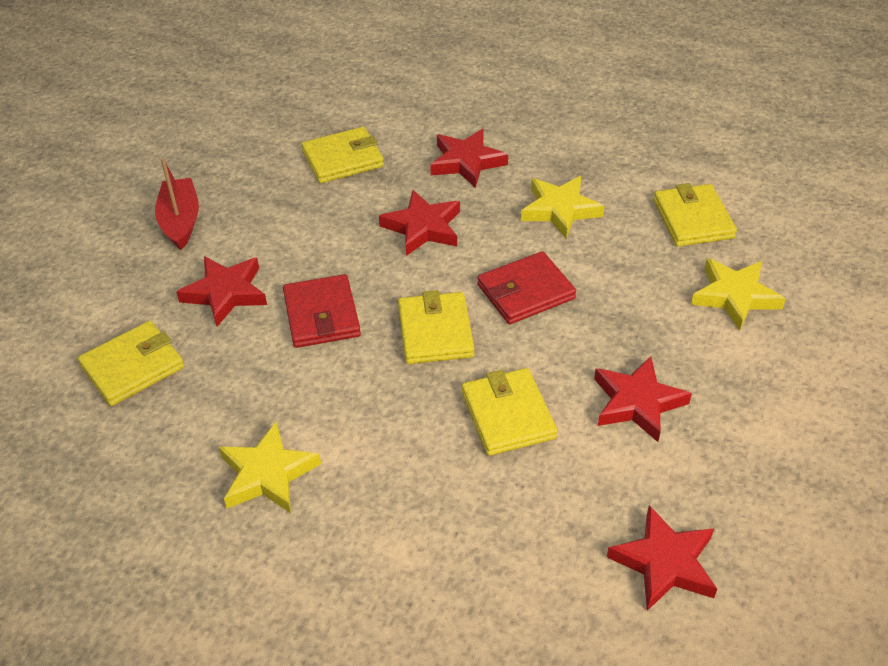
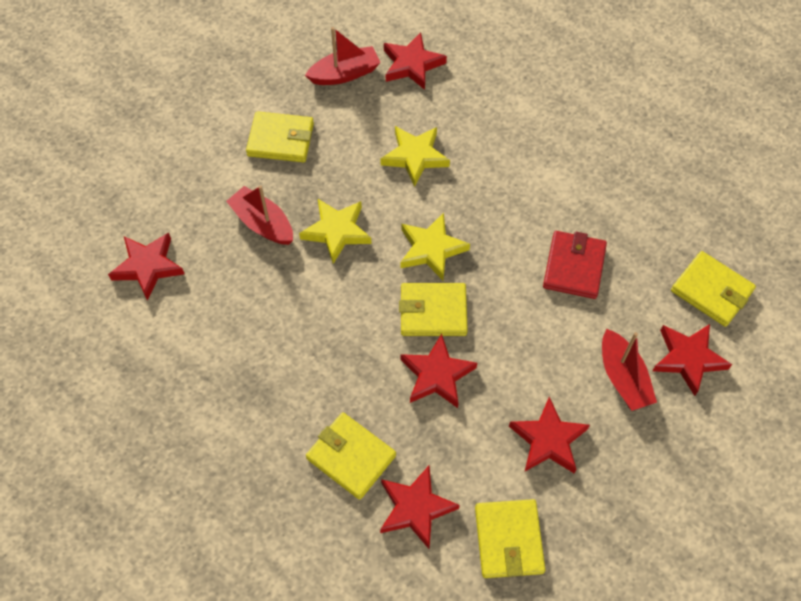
red boat: [155,158,199,250] = 1 -> [226,185,293,245] [305,27,381,85] [602,329,657,411] = 3
red star: [176,256,267,327] [379,190,460,256] [430,129,508,188] [594,356,692,442] [607,505,717,611] = 5 -> [108,233,184,301] [380,466,460,549] [384,33,447,90] [400,334,477,408] [509,397,590,474] [653,324,732,396] = 6
red wallet: [283,274,361,348] [478,251,576,324] = 2 -> [543,231,607,299] = 1

